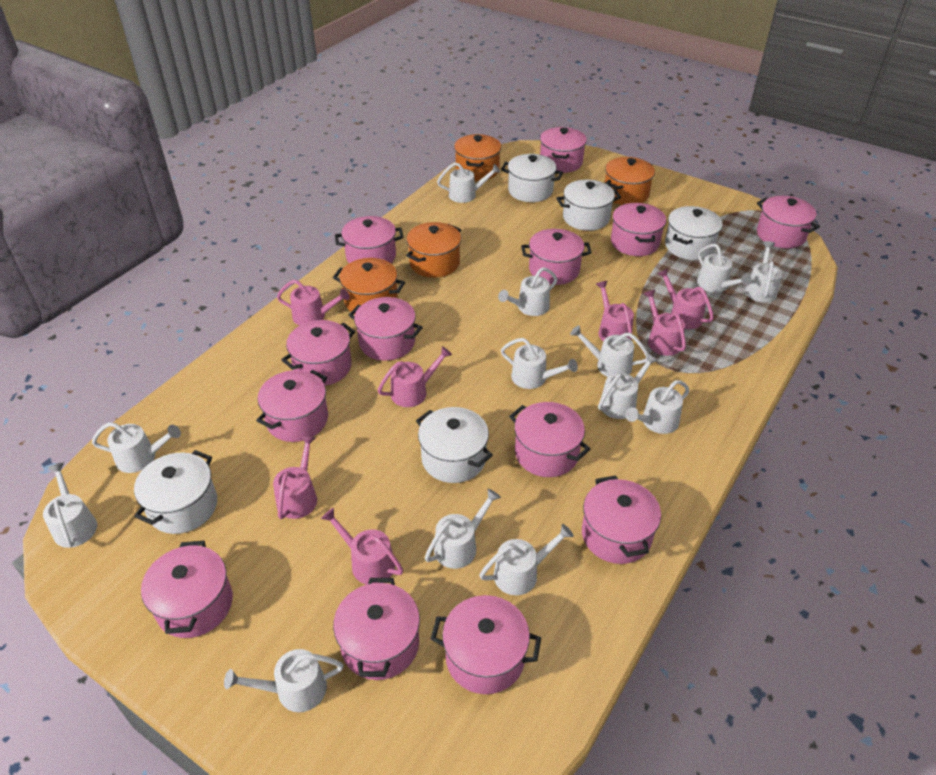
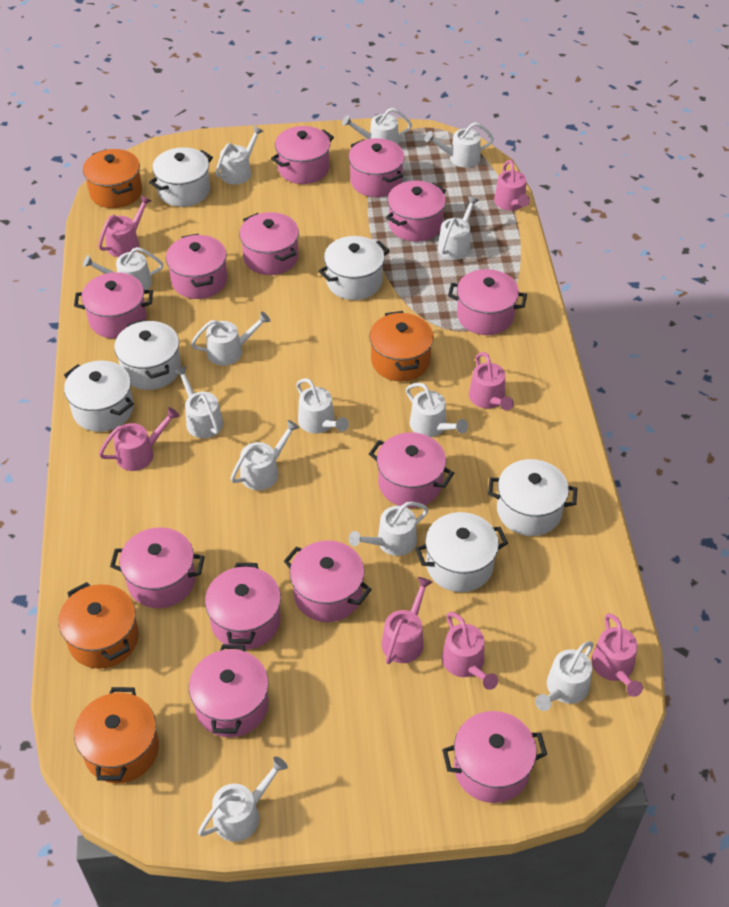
white pot: [134,450,217,534] [416,407,493,483] [501,154,563,202] [556,179,621,231] [665,206,723,260] = 5 -> [64,361,134,432] [114,319,181,390] [149,147,213,207] [319,236,390,300] [415,512,508,592] [488,459,577,536] = 6

